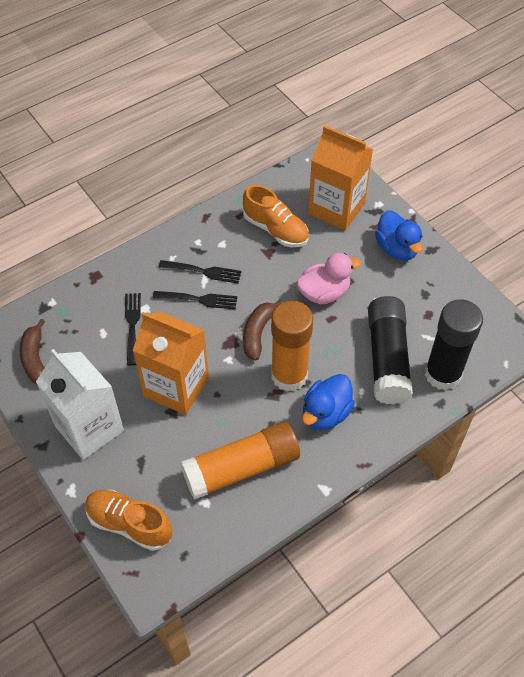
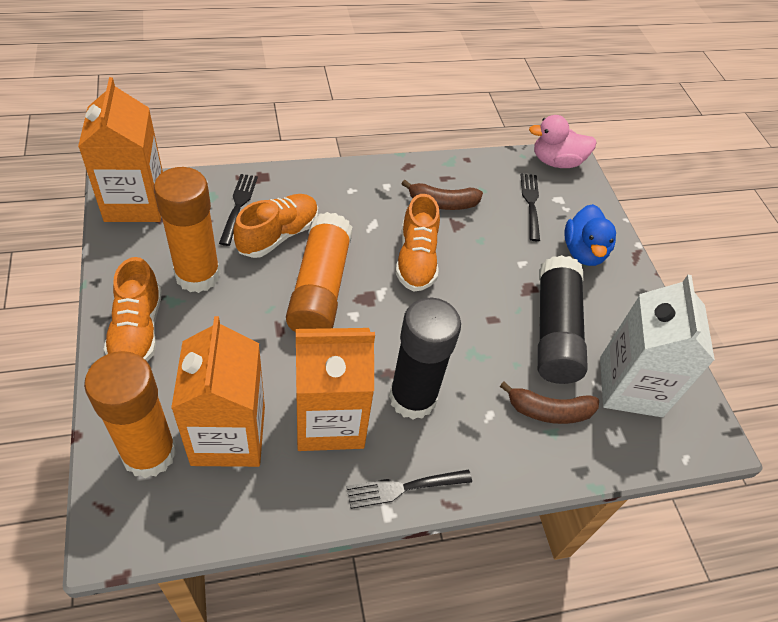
blue duck: [302,374,355,430] [375,210,423,261] = 2 -> [564,204,616,266] = 1
orange carton: [133,311,209,415] [308,125,373,230] = 2 -> [78,77,163,222] [171,316,265,467] [296,328,375,451] = 3
orange glue stick: [180,422,300,499] [271,301,313,391] = 2 -> [84,351,177,478] [154,167,221,293] [286,212,353,332] = 3
orange shoe: [85,490,172,551] [243,185,309,247] = 2 -> [104,257,162,362] [233,194,318,258] [395,194,440,292] = 3

